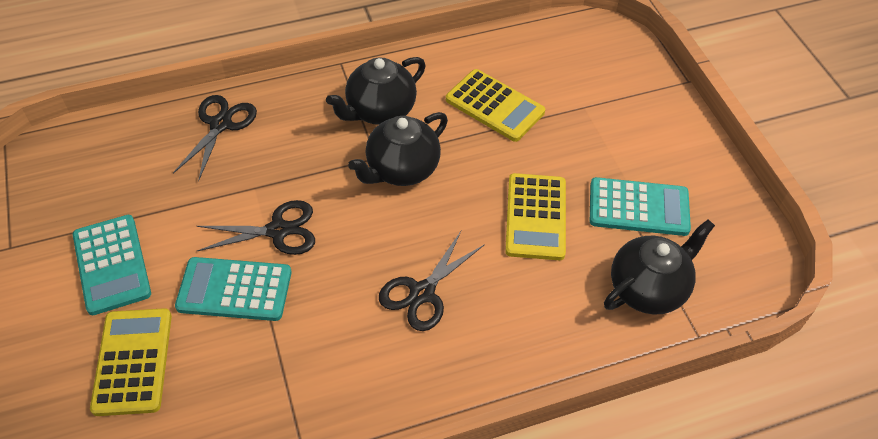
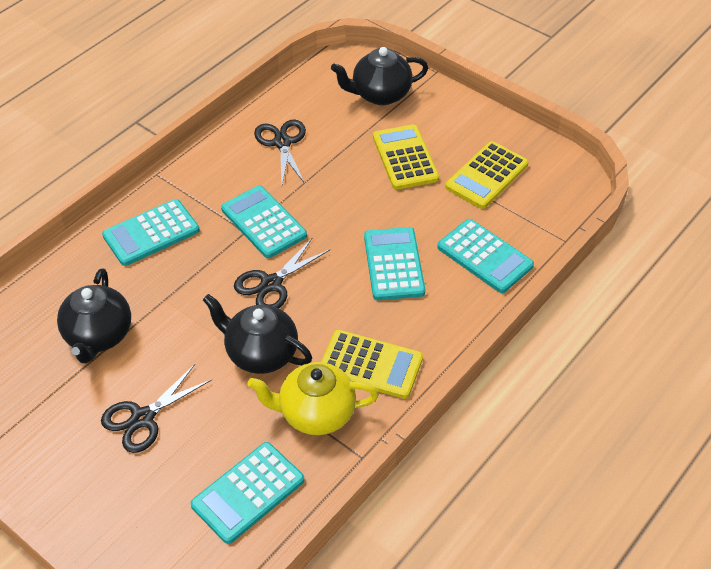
turquoise calculator: [73,215,151,315] [175,257,292,321] [590,177,691,236] = 3 -> [102,199,200,266] [191,442,304,544] [221,186,307,258] [364,227,425,300] [437,219,534,293] = 5
yellow teapot: none = 0 -> [247,362,379,435] = 1

